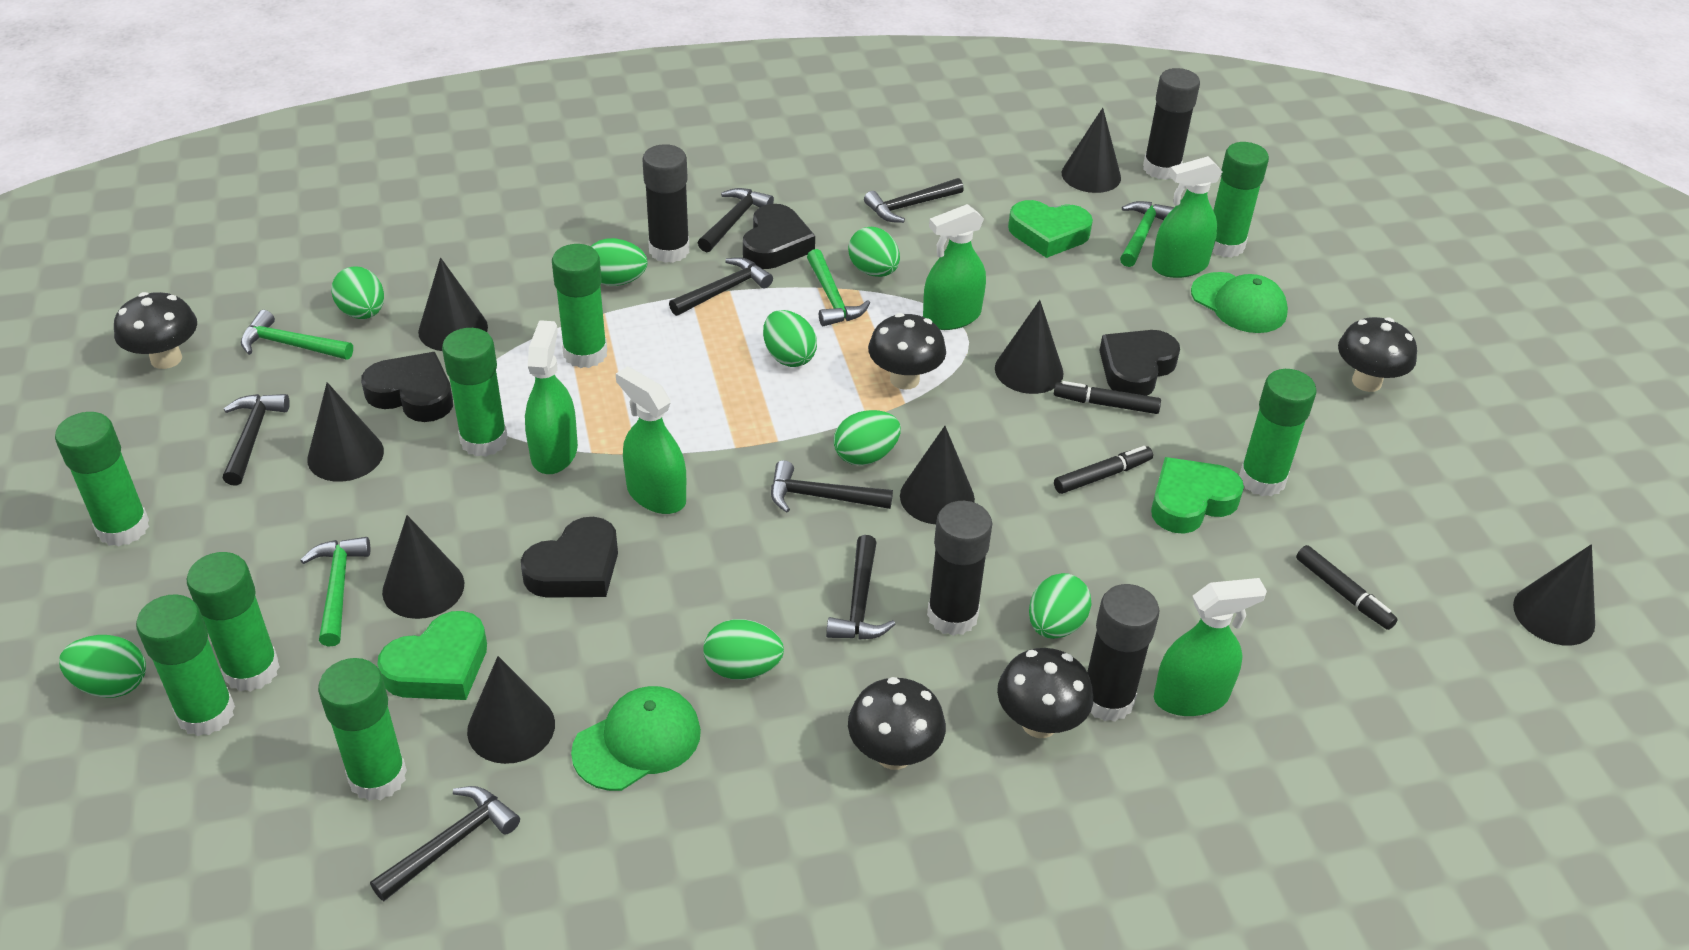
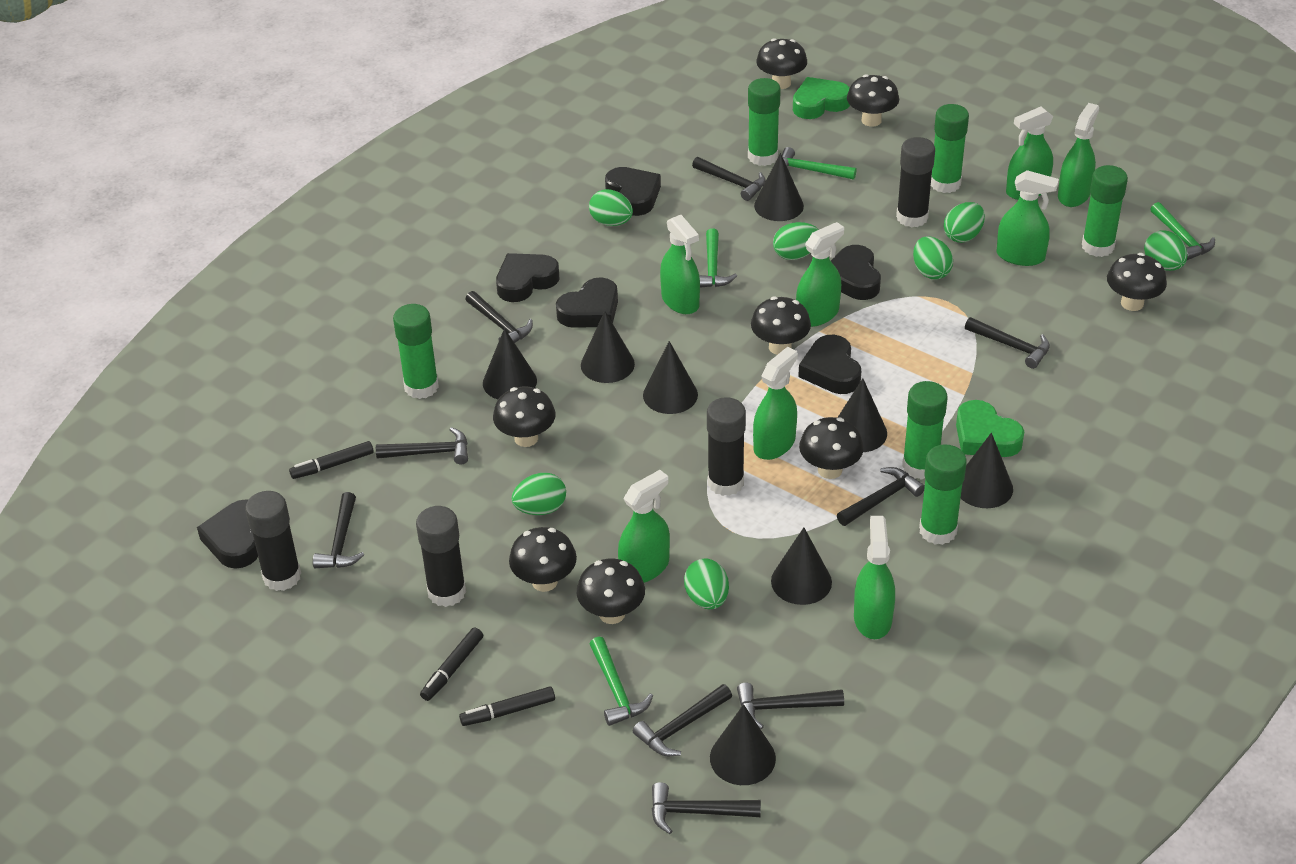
black hammer: [223,394,290,485] [370,786,520,901] [669,257,773,316] [698,188,774,252] [771,460,893,513] [826,535,895,640] [864,178,964,223] = 7 -> [313,492,364,568] [376,427,468,464] [465,291,533,343] [633,684,732,756] [652,782,761,834] [692,157,766,201] [737,683,844,729] [837,467,925,526] [965,317,1050,369] = 9
black heart: [361,352,453,422] [521,517,618,598] [743,204,815,269] [1099,330,1180,396] = 4 -> [197,499,258,569] [496,253,559,302] [556,277,618,328] [605,167,661,216] [798,335,861,394] [831,245,881,300] = 6
black mushroom: [114,292,197,369] [848,677,946,770] [868,313,946,390] [997,648,1093,738] [1338,317,1417,392] = 5 -> [493,387,556,447] [509,527,577,592] [577,559,645,624] [751,296,811,355] [756,38,807,89] [799,417,864,479] [847,74,899,127] [1107,253,1167,311] = 8
green cap: [571,686,701,791] [1191,272,1288,333] = 2 -> none = 0
green egg: [59,635,146,698] [331,266,384,319] [591,238,648,286] [704,619,784,680] [763,310,817,367] [834,410,901,466] [848,227,900,277] [1029,573,1092,639] = 8 -> [511,473,566,515] [589,189,633,226] [684,558,729,609] [773,222,818,260] [913,236,953,279] [944,202,985,243] [1144,230,1188,271] = 7
green glue stick: [55,412,149,547] [136,594,235,736] [187,552,280,692] [318,658,407,801] [442,328,508,457] [552,244,607,368] [1212,142,1269,258] [1239,369,1317,496] = 8 -> [393,304,439,399] [748,78,781,166] [902,381,948,480] [919,444,967,545] [931,104,969,193] [1082,165,1128,257] = 6
green heart: [377,611,487,700] [1008,200,1093,258] [1151,457,1244,534] = 3 -> [793,77,850,119] [956,400,1024,457] = 2
green spray bottle: [525,320,578,474] [616,366,686,514] [923,204,986,330] [1152,156,1223,278] [1154,578,1267,716] = 5 -> [618,470,670,583] [660,215,700,314] [753,347,798,460] [796,222,844,327] [854,516,895,639] [997,170,1059,266] [1006,107,1053,200] [1058,103,1099,207] = 8

